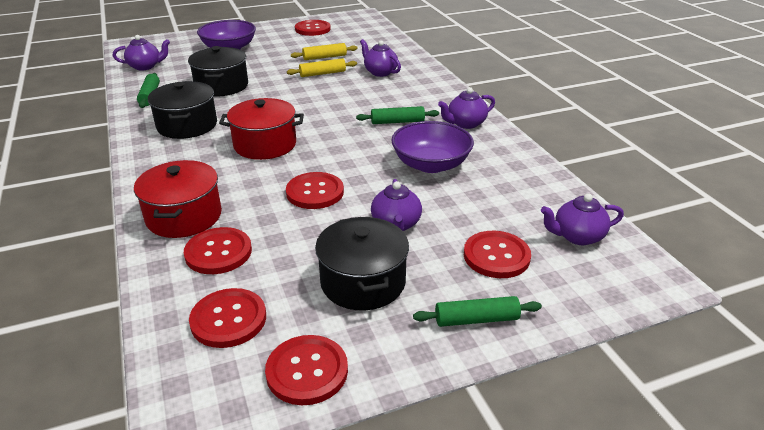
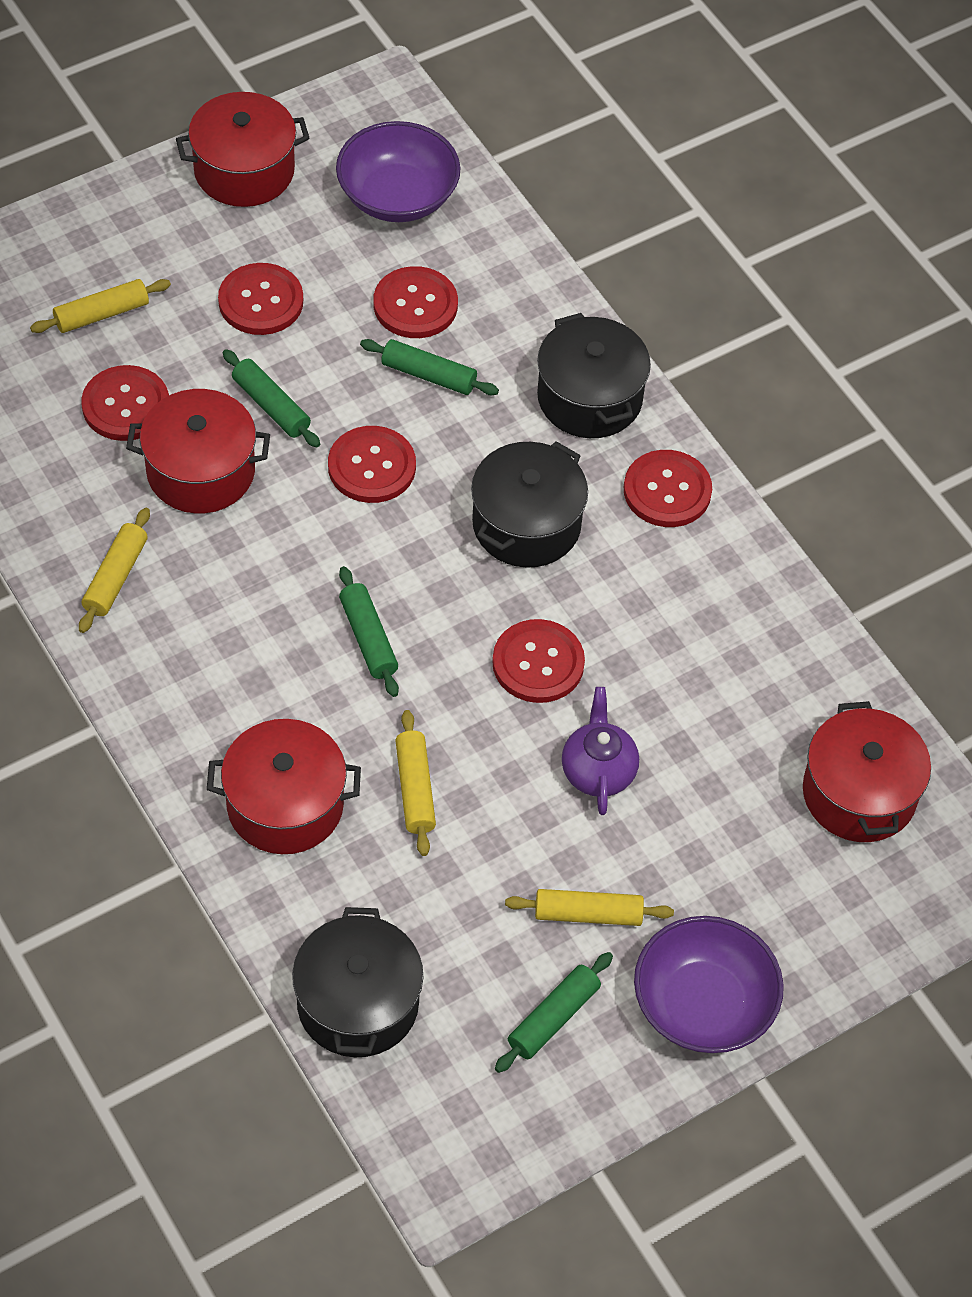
green rolling pin: [137,73,160,108] [356,106,439,124] [413,296,542,327] = 3 -> [223,349,320,448] [339,566,399,697] [360,339,499,395] [495,952,613,1073] = 4
purple teapot: [113,35,170,71] [360,39,401,77] [371,179,422,231] [438,87,495,129] [541,193,624,245] = 5 -> [562,687,639,815] = 1
red pot: [134,160,222,238] [219,98,304,160] = 2 -> [126,389,270,513] [176,92,309,207] [207,719,361,854] [803,701,931,842] = 4
yellow rolling pin: [287,58,357,77] [291,43,358,60] = 2 -> [30,279,171,333] [79,508,150,633] [395,710,436,856] [505,889,674,926] = 4

